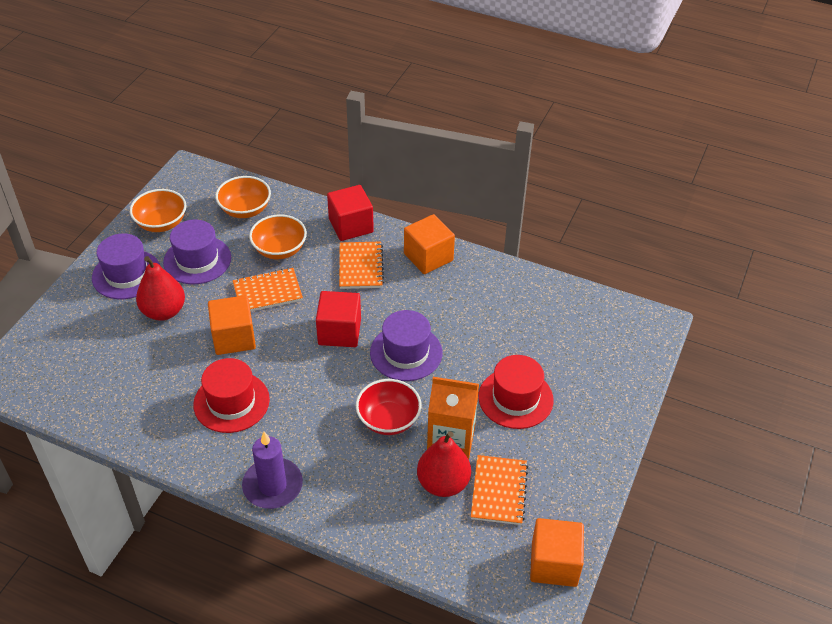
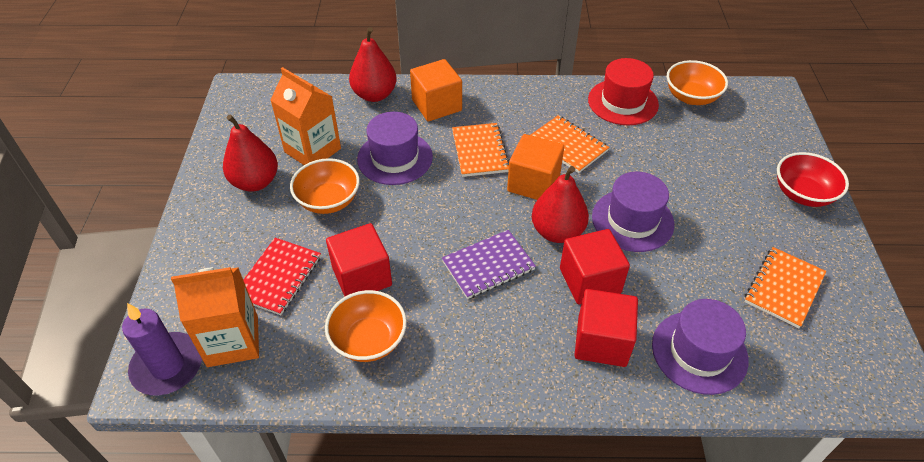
orange carton: [427,377,479,460] = 1 -> [171,267,259,367] [270,67,341,165] = 2
orange cube: [208,295,256,355] [404,214,455,274] [530,518,584,587] = 3 -> [410,59,462,121] [507,134,564,200] = 2
purple notebook: none = 0 -> [442,230,536,299] = 1
red cube: [316,291,361,347] [327,185,374,241] = 2 -> [326,223,392,296] [560,229,630,304] [575,289,638,367] = 3
red hat: [193,358,270,433] [478,355,554,429] = 2 -> [588,58,659,125] = 1
red notebook: none = 0 -> [243,238,321,315] = 1
red pear: [136,256,185,321] [417,431,471,497] = 2 -> [223,115,278,192] [349,27,397,102] [532,166,589,243] = 3

